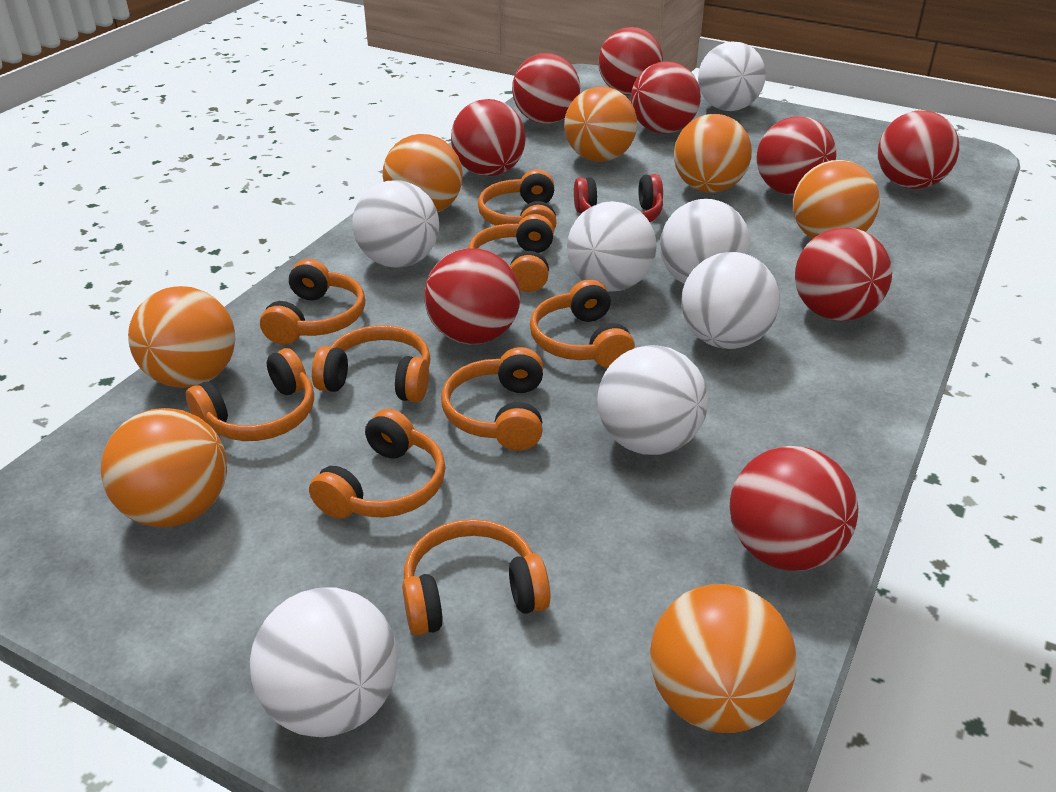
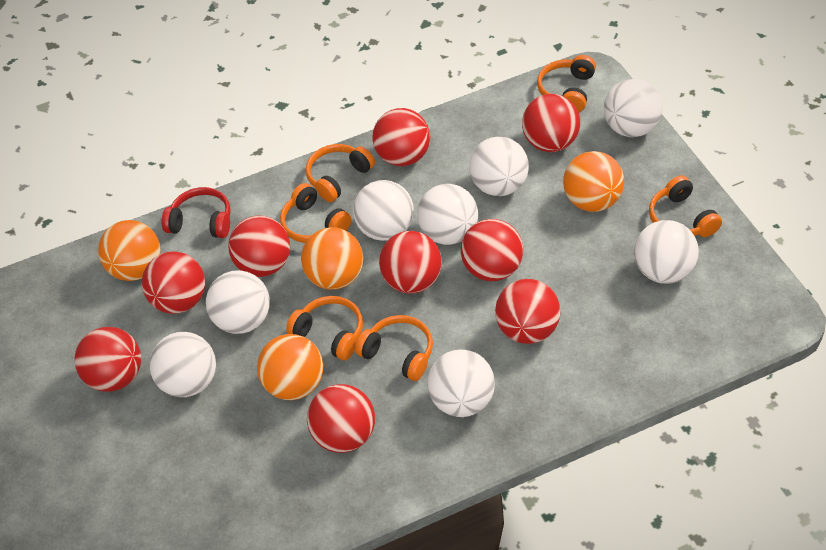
orange ball: [101,408,227,527] [128,286,235,388] [383,134,463,213] [564,86,637,162] [650,584,797,733] [674,114,752,193] [793,160,880,239] = 7 -> [98,220,160,281] [257,334,323,400] [301,228,363,290] [563,151,624,212] = 4
orange headphones: [186,348,314,441] [260,259,365,345] [309,409,446,519] [312,325,431,402] [402,519,550,636] [441,347,543,451] [468,214,554,292] [478,169,556,230] [530,279,635,368] = 9 -> [280,183,351,243] [286,296,363,360] [306,144,375,202] [355,315,433,381] [537,55,596,112] [649,175,722,237] = 6
white ball: [250,588,397,737] [352,180,439,268] [567,201,656,291] [597,345,708,455] [660,199,750,284] [681,252,779,349] [698,42,766,111] = 7 -> [149,332,216,397] [206,270,270,334] [353,180,414,241] [417,184,478,245] [427,350,495,417] [469,137,529,196] [604,79,663,137] [634,220,699,284] = 8

